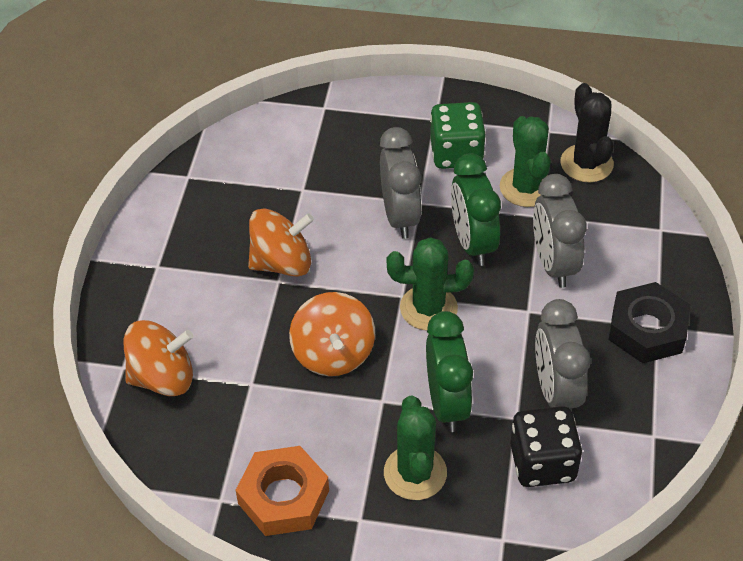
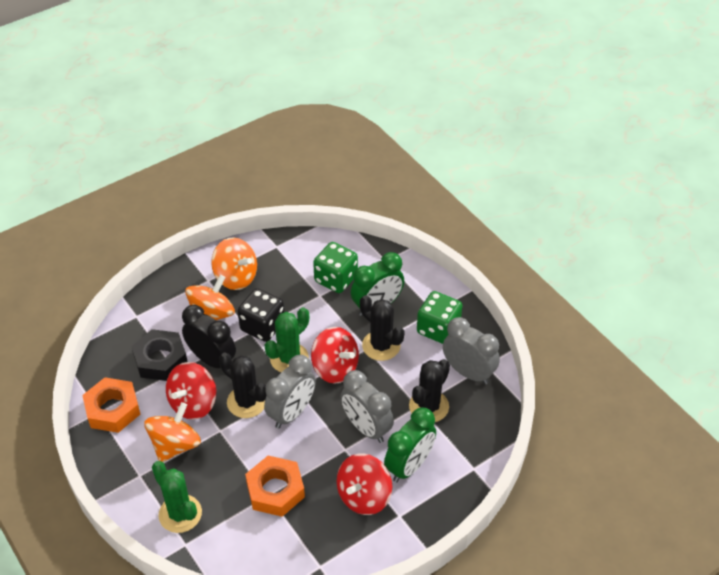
black cactus: [560,83,614,183] = 1 -> [219,352,267,418] [360,295,405,361] [409,359,450,422] = 3
black clock: none = 0 -> [182,305,236,368] = 1
green cactus: [384,395,447,500] [387,237,474,330] [500,116,551,207] = 3 -> [152,461,202,533] [265,307,309,372] = 2
green dice: [430,102,486,169] = 1 -> [313,242,358,293] [417,291,463,344] = 2
orange nut: [236,446,329,536] = 1 -> [82,377,140,433] [245,455,305,517] = 2
red spinning top: none = 0 -> [166,362,216,420] [311,327,359,384] [337,453,392,515] = 3

